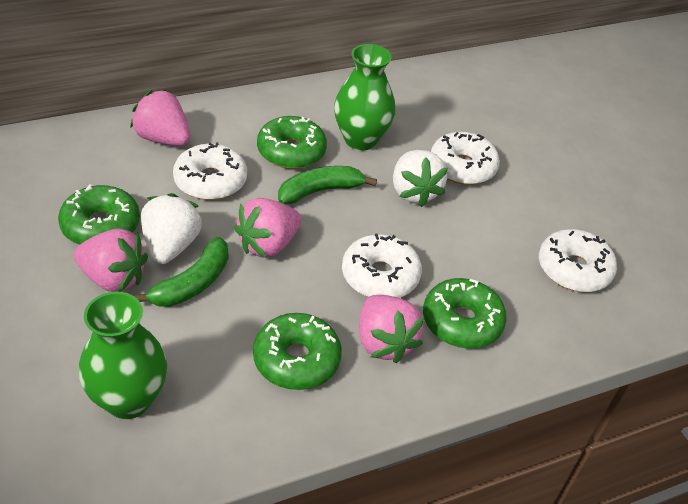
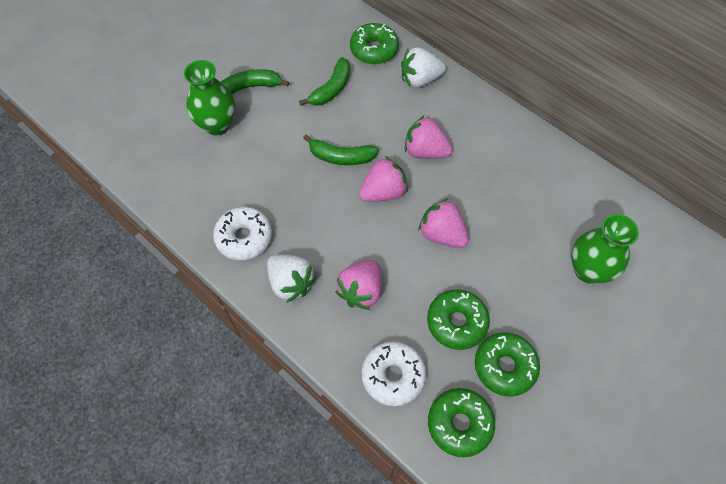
green banana: [133,237,228,307] [278,166,377,205] = 2 -> [221,69,290,94] [299,57,350,106] [303,135,379,165] = 3
white donut: [173,142,247,200] [342,234,422,298] [431,132,500,185] [539,229,617,292] = 4 -> [213,207,272,260] [361,341,426,406] = 2

